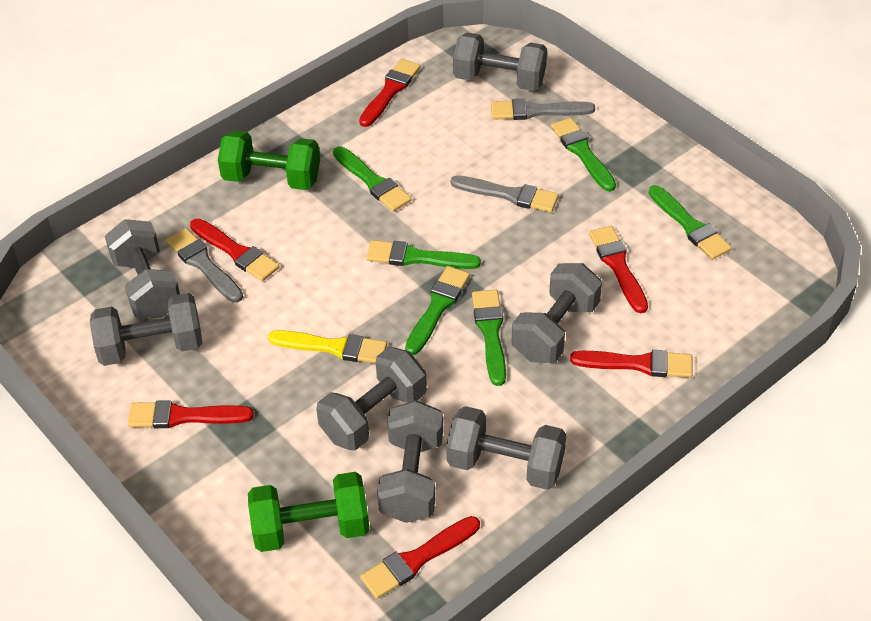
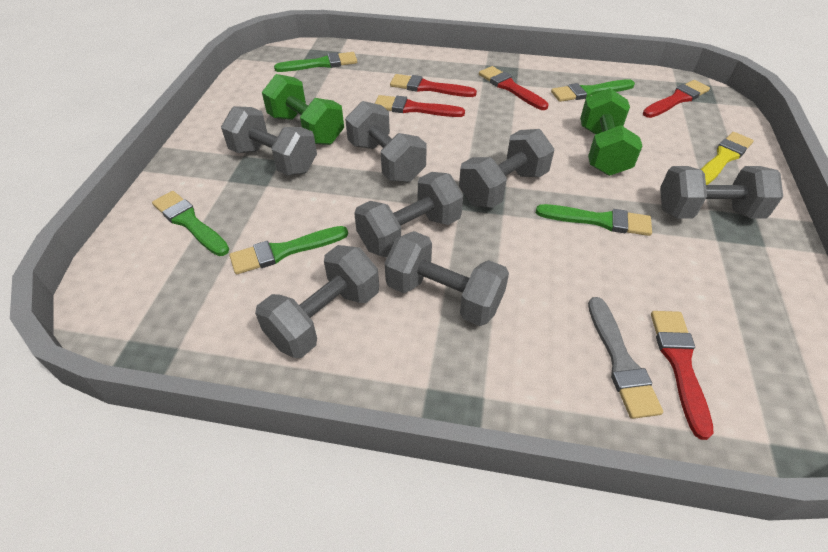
green brush: [333,146,412,212] [366,240,481,269] [405,266,470,355] [472,290,506,386] [551,118,616,191] [649,185,732,260] = 6 -> [152,191,229,256] [230,226,348,274] [274,52,357,72] [536,204,652,236] [551,79,635,102] = 5
grey brush: [166,228,243,303] [451,175,559,213] [491,99,595,120] = 3 -> [588,297,663,419] = 1
red brush: [128,400,254,428] [190,218,279,281] [359,59,421,127] [360,516,480,599] [570,350,693,378] [589,226,648,313] = 6 -> [375,95,465,117] [390,74,477,97] [479,66,549,110] [643,80,710,118] [651,311,714,440] = 5

